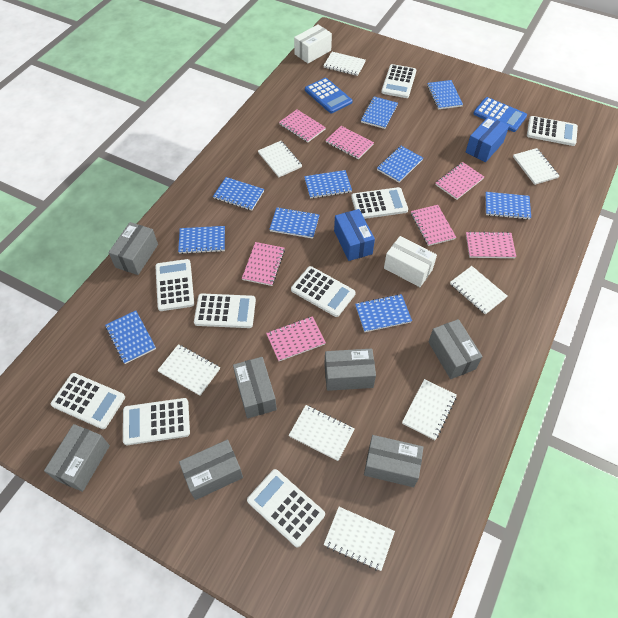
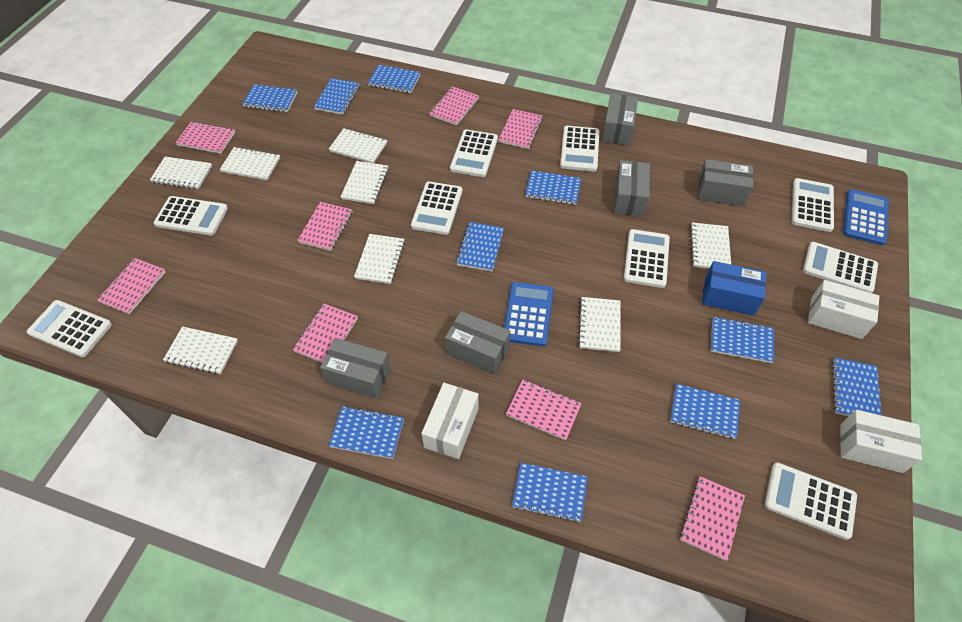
blue box: [334,209,375,261] [466,116,509,162] = 2 -> [702,261,766,316] = 1
grey box: [44,424,110,492] [108,222,158,275] [179,440,243,500] [233,357,277,419] [324,348,376,391] [364,435,424,487] [428,319,483,379] = 7 -> [320,338,391,398] [445,311,510,374] [602,93,638,146] [614,160,650,216] [697,159,753,207] = 5
pink notebook: [242,242,285,286] [266,316,326,361] [279,110,326,142] [326,126,374,159] [411,205,456,246] [435,162,484,200] [466,231,516,258] = 7 -> [97,258,166,314] [176,121,235,154] [293,304,358,362] [297,202,352,251] [429,86,479,126] [498,109,543,149] [506,380,582,441] [680,476,745,561] = 8
white box: [294,25,332,63] [384,236,437,287] = 2 -> [421,383,479,459] [808,280,879,339] [840,410,922,473] = 3

